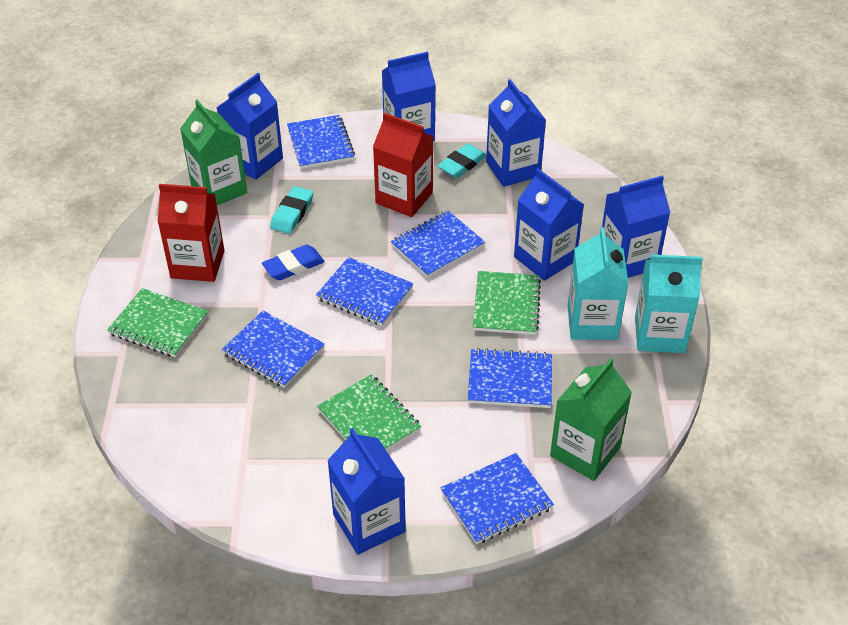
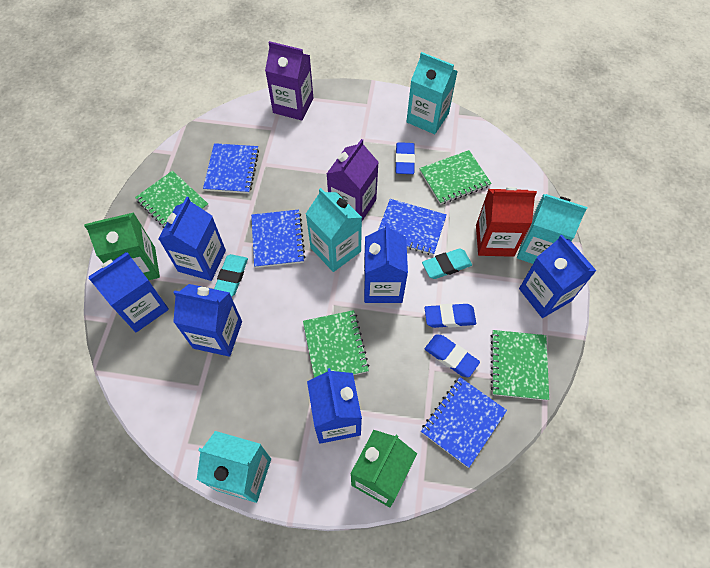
blue eraser: [262,245,325,280] = 1 -> [395,142,415,174] [425,304,476,328] [425,334,480,377] = 3
blue notebook: [222,311,325,388] [287,115,355,169] [316,257,413,326] [391,211,485,278] [440,453,554,544] [468,348,552,408] = 6 -> [203,143,259,194] [251,210,305,268] [378,199,447,255] [421,377,507,468] = 4
green notebook: [107,288,208,357] [317,374,421,451] [473,271,541,335] = 3 -> [135,171,209,228] [303,310,369,378] [419,150,492,205] [491,330,549,401] = 4
purple carton: none = 0 -> [265,41,313,120] [327,139,379,221] = 2
red carton: [157,184,225,282] [373,113,433,217] = 2 -> [476,187,537,257] = 1
turquoise carton: [568,227,629,340] [635,254,703,353] = 2 -> [197,431,271,503] [306,188,362,272] [406,52,458,134] [517,194,587,264] = 4

